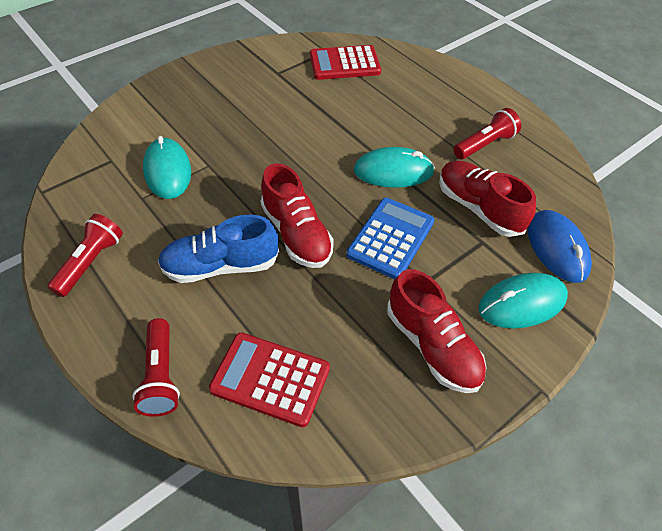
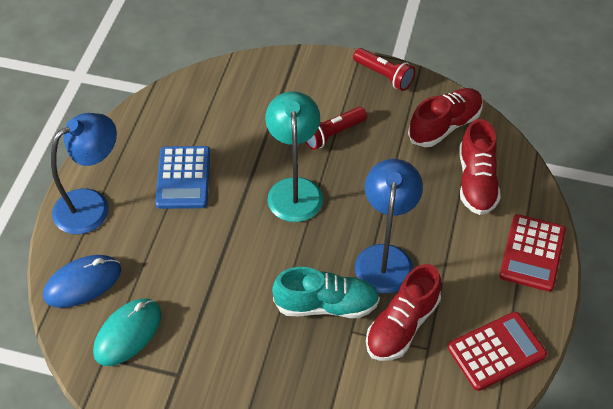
blue lamp: none = 0 -> [51,113,117,234] [355,159,423,294] = 2
blue shoe: [158,215,279,283] = 1 -> none = 0
red flashlight: [47,214,123,297] [132,318,180,417] [453,108,521,159] = 3 -> [305,107,367,150] [353,48,415,91] = 2
turquoise lamp: none = 0 -> [265,91,323,222] = 1
turquoise mouse: [143,136,191,199] [354,147,435,188] [478,273,568,328] = 3 -> [93,299,161,366] = 1
turquoise shoe: none = 0 -> [272,267,380,318] = 1

